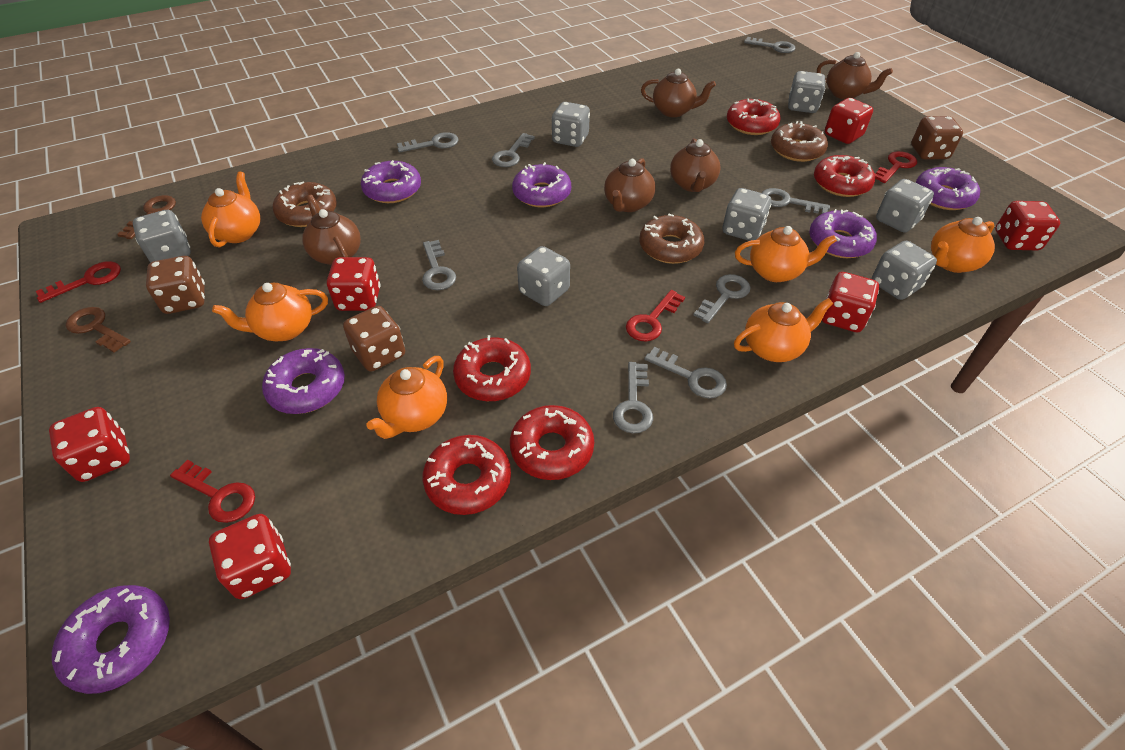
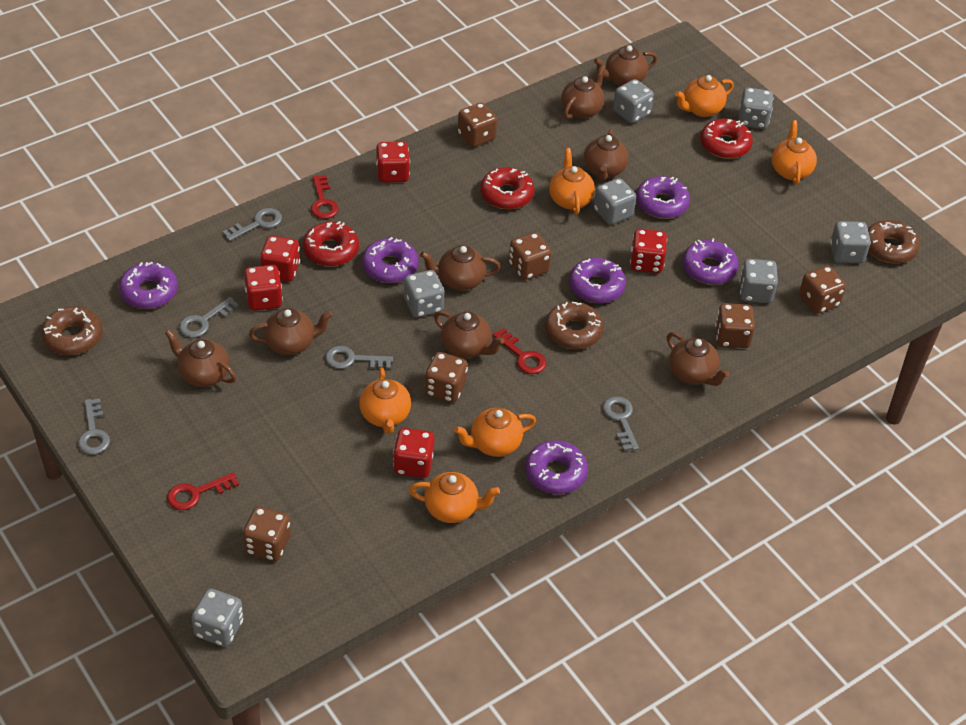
brown dice: [146,256,205,314] [343,306,405,372] [911,116,963,160] = 3 -> [243,506,291,561] [425,352,468,403] [458,103,497,147] [509,232,552,280] [715,303,755,348] [799,266,846,314] = 6
brown key: [66,307,131,353] [117,195,176,239] = 2 -> none = 0
brown teapot: [302,195,361,265] [604,158,655,212] [641,69,716,117] [670,138,720,192] [817,52,893,99] = 5 -> [165,330,236,387] [249,308,333,355] [420,245,501,290] [434,311,505,358] [561,65,605,119] [584,129,628,181] [594,45,657,86] [667,332,730,386] = 8
grey key: [397,132,458,153] [422,240,456,290] [492,133,534,167] [613,362,653,433] [644,347,727,399] [694,274,751,323] [744,37,795,53] [762,188,830,214] = 8 -> [78,399,110,455] [179,297,239,338] [222,208,282,241] [325,346,393,369] [603,396,639,451] = 5
red dice: [49,407,130,482] [209,514,291,599] [327,257,380,311] [822,272,879,332] [825,98,873,144] [995,201,1060,250] = 6 -> [244,265,283,311] [260,236,300,282] [376,141,410,183] [393,428,435,478] [630,229,667,273] = 5
red donut: [423,435,511,515] [453,335,531,401] [510,405,594,480] [727,98,781,135] [814,155,875,197] = 5 -> [303,221,359,266] [480,167,535,209] [700,119,753,159] = 3
red key: [36,261,121,303] [170,460,255,523] [626,290,685,341] [875,151,917,183] = 4 -> [167,472,239,510] [311,175,339,219] [492,328,546,374] = 3

